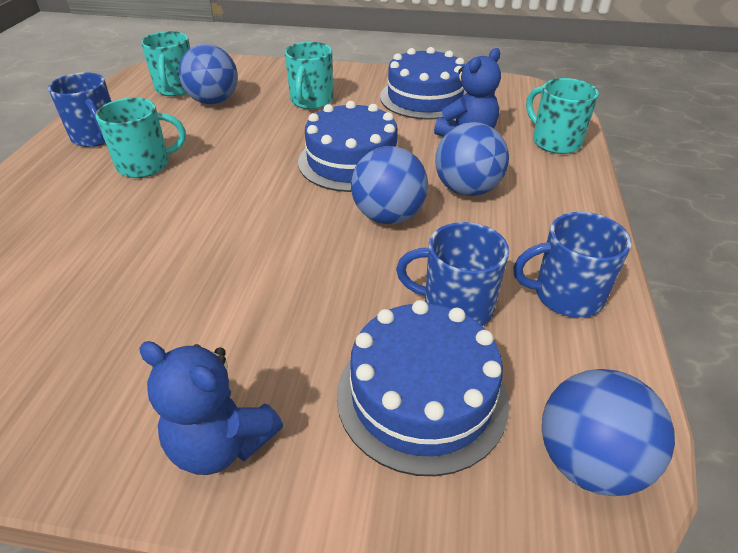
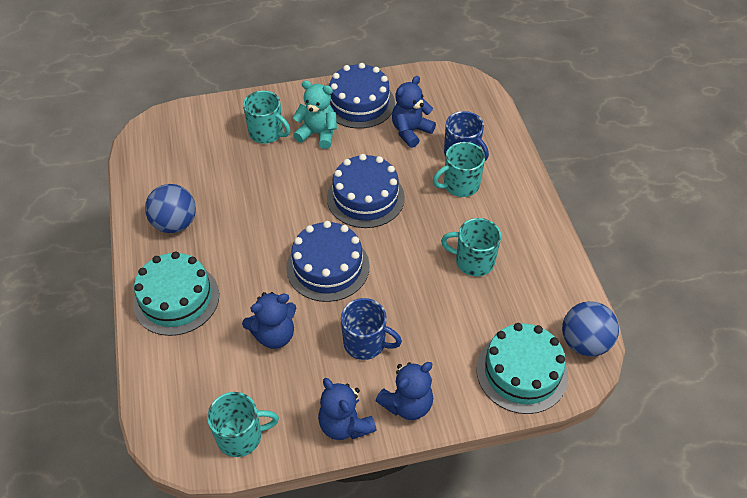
blue ball: [178,44,238,104] [351,146,428,224] [435,122,509,196] [542,369,675,496] = 4 -> [145,184,196,233] [562,301,619,357] = 2
blue mug: [48,72,111,147] [396,222,509,326] [513,212,631,318] = 3 -> [341,298,402,360] [444,111,489,161] = 2
blue teddy bear: [139,341,283,475] [434,48,501,137] = 2 -> [242,292,296,349] [318,378,377,440] [375,362,433,420] [392,76,436,148] = 4
turquoise cake: none = 0 -> [133,251,219,336] [477,323,568,414] = 2
turquoise teddy bear: none = 0 -> [293,80,337,149] = 1

